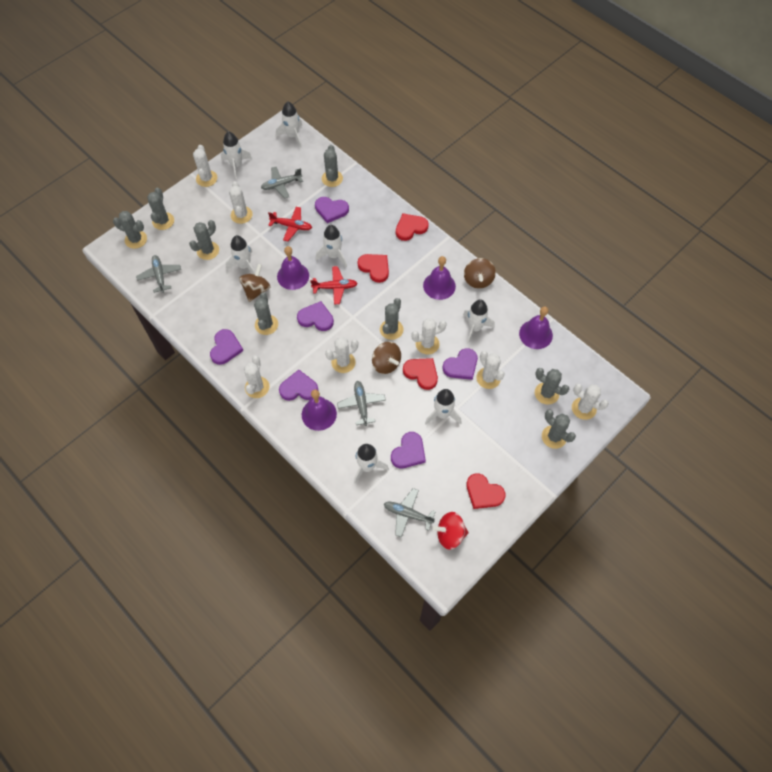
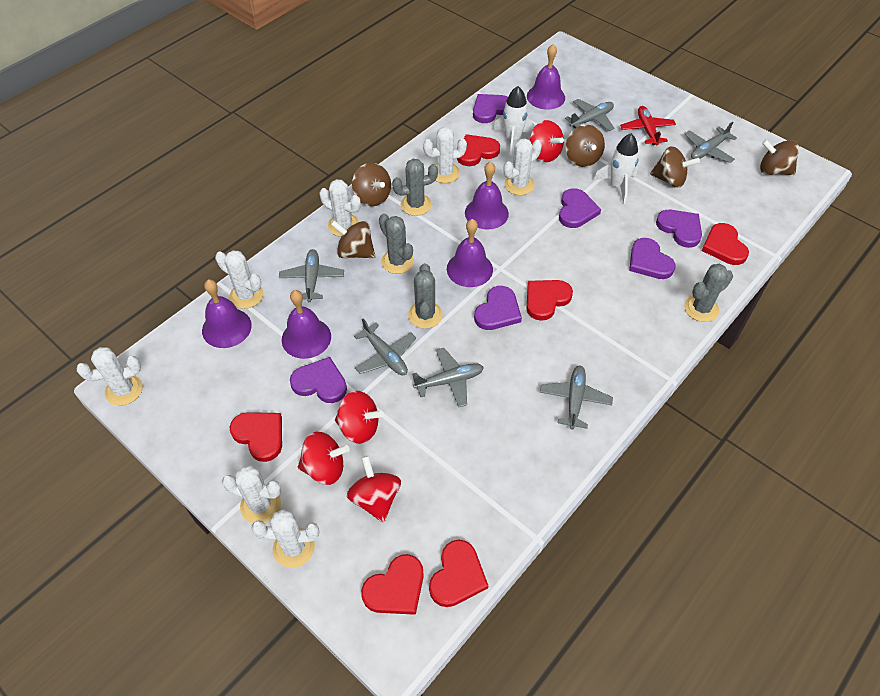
brown spinning top: [239,264,270,302] [372,342,401,374] [464,258,496,289] = 3 -> [331,220,375,258] [352,163,391,206] [566,125,605,167] [650,146,700,188] [760,139,799,175] = 5
grey cactus: [113,211,147,249] [147,188,174,230] [189,220,219,260] [254,292,278,335] [322,145,343,187] [380,298,403,340] [535,368,569,405] [542,410,576,449] = 8 -> [379,214,414,274] [392,159,438,216] [408,263,443,329] [684,264,733,322] = 4
grey plane: [136,255,181,293] [261,167,303,199] [337,381,386,426] [384,488,436,538] = 4 -> [279,249,344,302] [354,319,416,376] [412,348,484,407] [540,365,613,430] [565,99,614,131] [685,121,737,163] = 6
purple bell: [277,246,309,290] [302,390,337,431] [423,256,456,300] [519,306,553,349] = 4 -> [202,279,252,348] [282,290,331,359] [447,219,493,287] [465,162,509,230] [527,44,565,109] = 5
red heart: [358,254,389,283] [396,213,429,241] [403,358,438,390] [466,473,506,509] = 4 -> [230,412,282,462] [361,554,424,615] [429,540,488,607] [457,134,500,166] [526,280,573,321] [702,223,749,265] = 6
red plane: [268,207,312,241] [310,266,358,305] = 2 -> [620,106,676,145] = 1
red spinning top: [432,512,469,550] = 1 -> [298,432,350,485] [335,391,384,444] [347,456,401,523] [530,120,564,162] = 4
white rocket: [221,131,252,179] [225,235,255,274] [276,101,302,148] [316,225,347,267] [354,444,389,484] [425,389,462,425] [463,300,495,344] = 7 -> [493,86,534,156] [594,133,638,204] = 2

